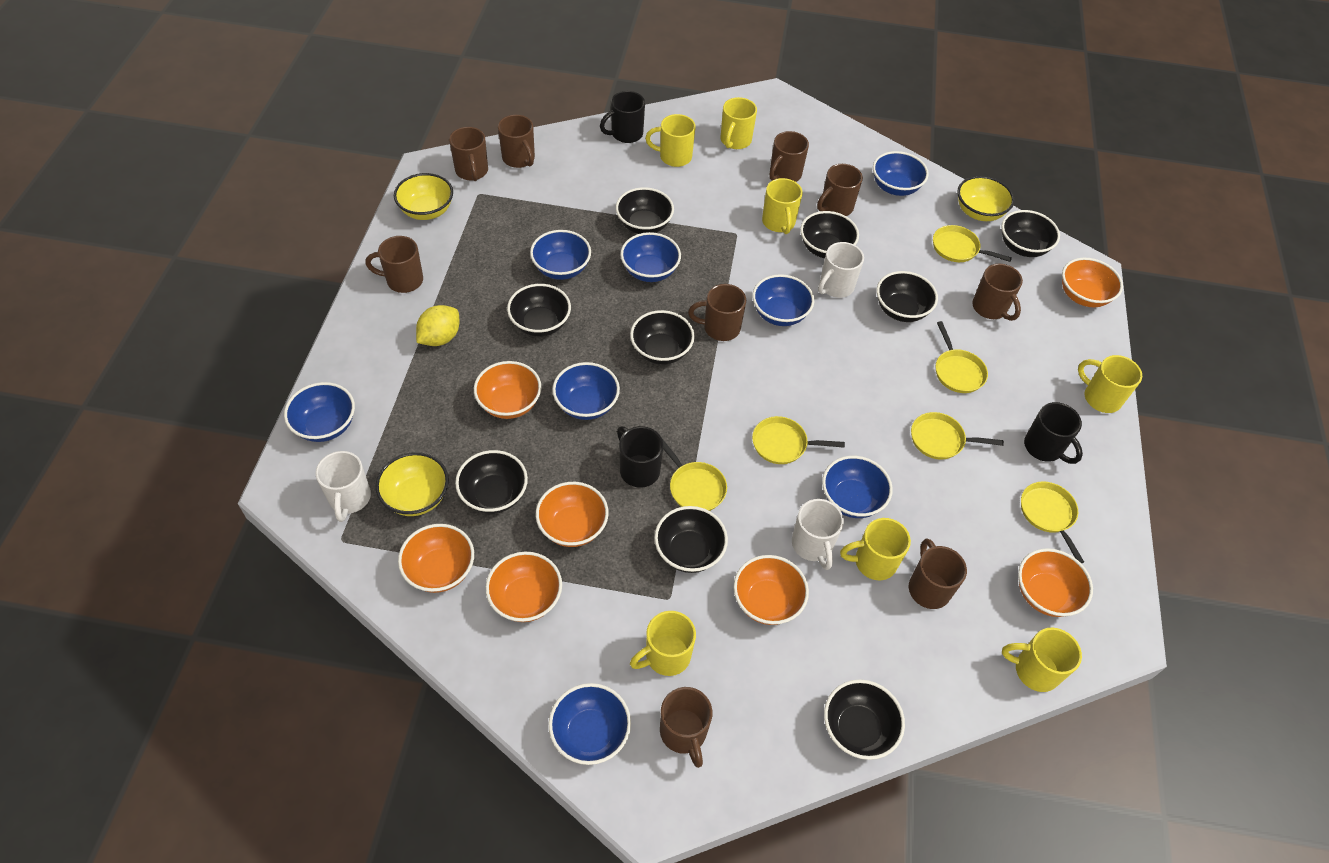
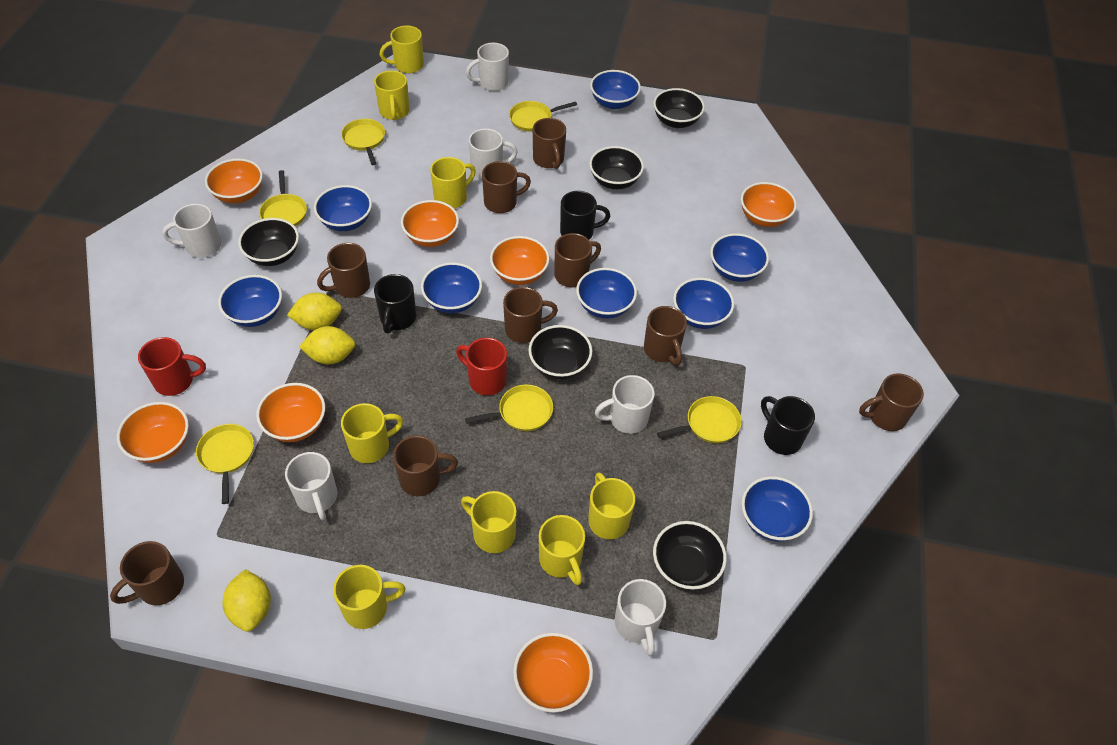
black bowl: [455,450,528,514] [507,284,571,337] [616,187,674,234] [630,310,695,365] [654,506,728,573] [800,211,859,258] [824,679,905,760] [877,271,938,322] [1001,210,1060,257] = 9 -> [238,218,299,266] [528,325,592,380] [589,146,644,189] [653,88,705,128] [653,521,727,590] = 5
red mug: none = 0 -> [138,337,206,396] [456,338,507,395] = 2
white mug: [316,451,371,522] [792,499,844,570] [818,242,864,298] = 3 -> [162,204,221,258] [285,452,337,520] [466,43,509,91] [469,128,517,179] [595,375,655,434] [615,579,666,656] = 6
yellow bowl: [375,452,449,516] [394,173,453,220] [957,176,1015,221] = 3 -> none = 0
yellow lemon: [416,305,459,346] = 1 -> [223,569,271,632] [287,293,342,330] [299,326,355,364] = 3
yellow mug: [630,611,696,676] [645,114,696,167] [720,97,757,149] [762,178,803,234] [840,518,911,580] [1002,628,1082,692] [1078,355,1142,413] = 7 -> [333,565,406,629] [341,403,403,463] [374,71,410,120] [379,26,424,73] [430,157,476,209] [461,491,517,553] [539,515,585,585] [588,473,635,539] = 8

